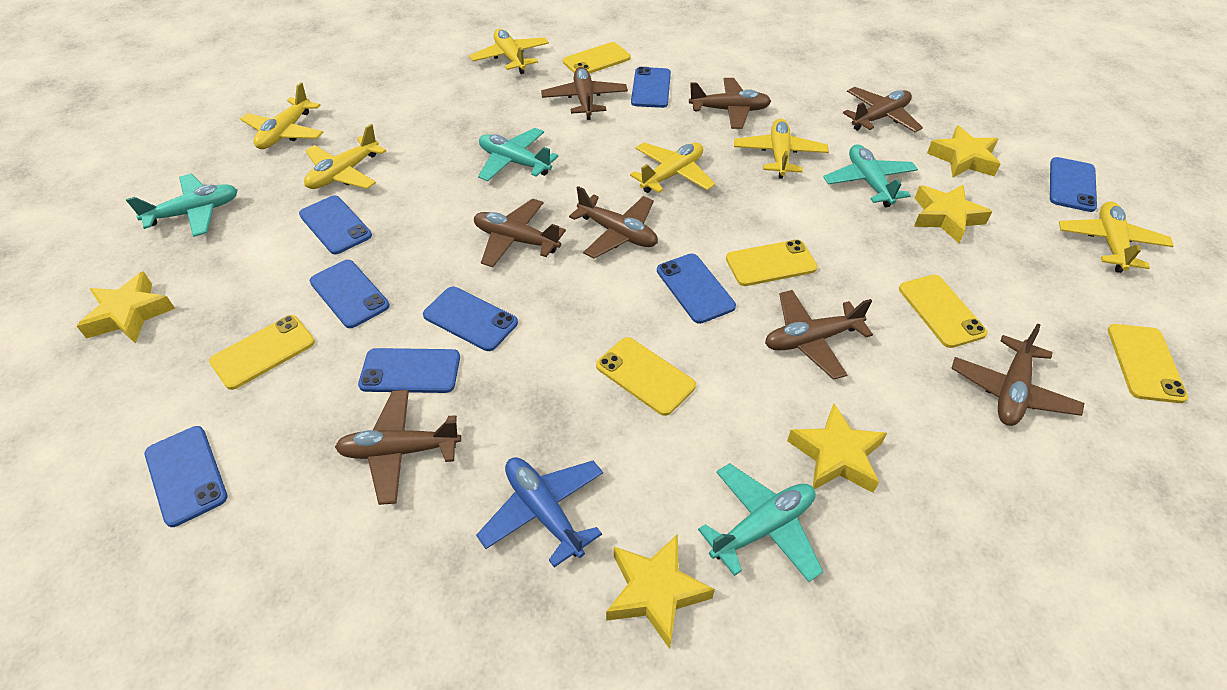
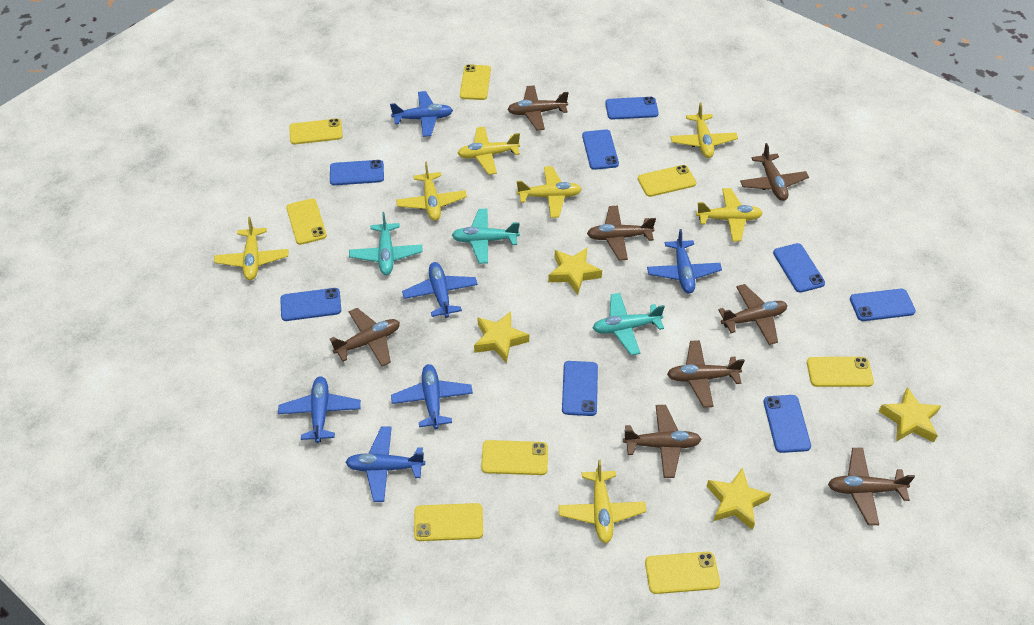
blue plane: [476,457,603,567] = 1 -> [278,376,361,443] [345,426,425,502] [390,91,453,137] [391,364,473,429] [402,262,478,318] [647,229,722,294] = 6
turquoise plane: [126,174,238,237] [478,128,559,181] [698,463,823,582] [823,144,918,207] = 4 -> [349,212,423,275] [452,209,520,264] [593,293,665,355] = 3
yellow phone: [209,315,315,390] [563,42,631,74] [596,337,696,416] [726,240,818,286] [899,275,988,348] [1108,324,1188,403] = 6 -> [286,198,327,245] [289,119,343,144] [414,503,483,541] [460,64,491,100] [481,440,548,475] [638,165,696,197] [645,552,720,594] [807,357,874,387] = 8
yellow plane: [240,82,323,149] [304,124,386,189] [469,29,549,74] [630,142,715,193] [734,119,829,179] [1059,201,1174,273] = 6 -> [214,217,288,280] [396,162,467,221] [457,127,520,175] [516,166,582,218] [558,460,646,543] [670,103,738,158] [696,188,763,241] = 7
yellow star: [76,271,175,344] [606,534,715,649] [787,404,887,493] [914,185,992,243] [927,126,1000,178] = 5 -> [474,311,529,364] [548,248,602,295] [706,468,771,530] [878,387,942,442] = 4

